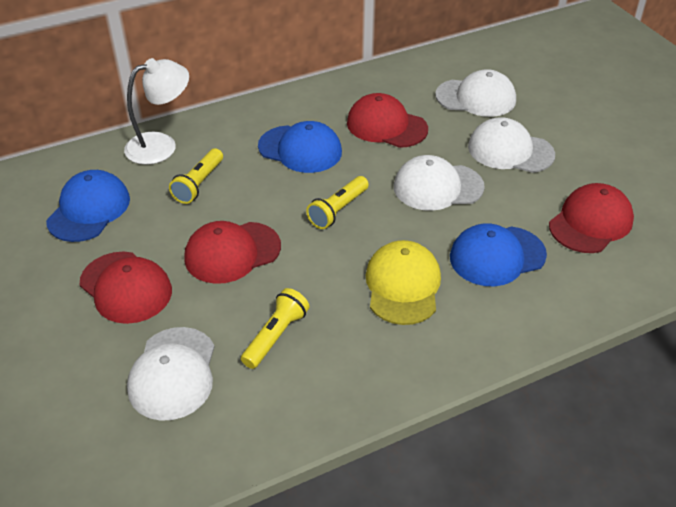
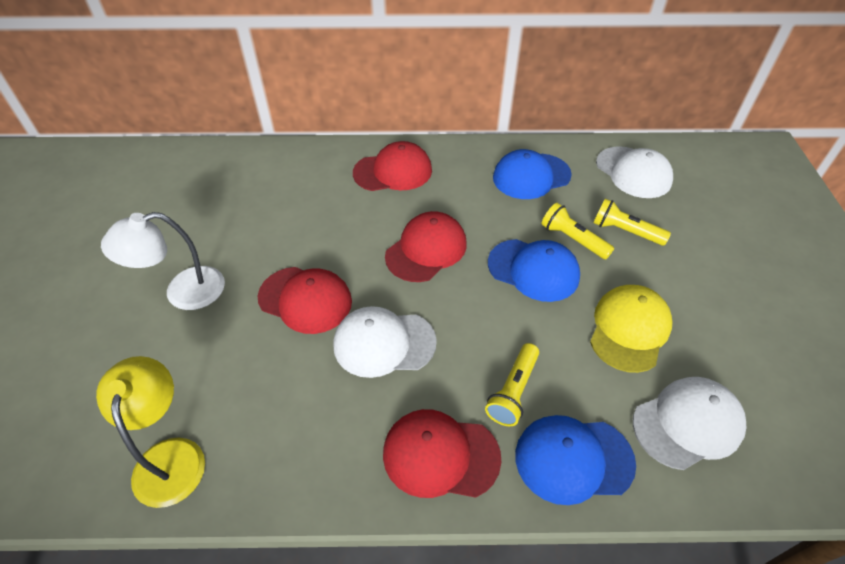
white cap: [127,327,215,421] [394,155,485,211] [435,69,516,117] [468,118,555,173] = 4 -> [333,306,437,378] [596,146,673,198] [633,377,746,470] = 3
yellow lamp: none = 0 -> [96,356,205,508] = 1

